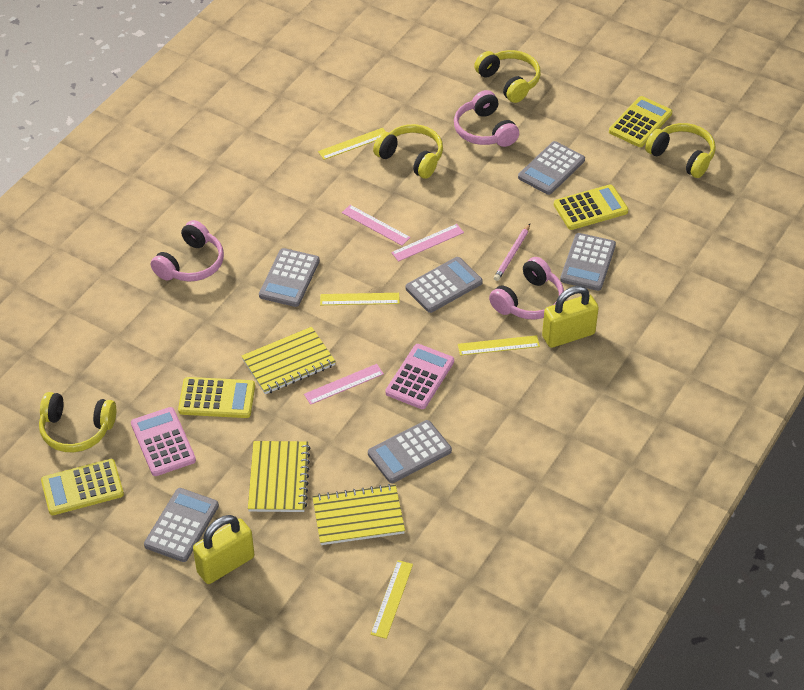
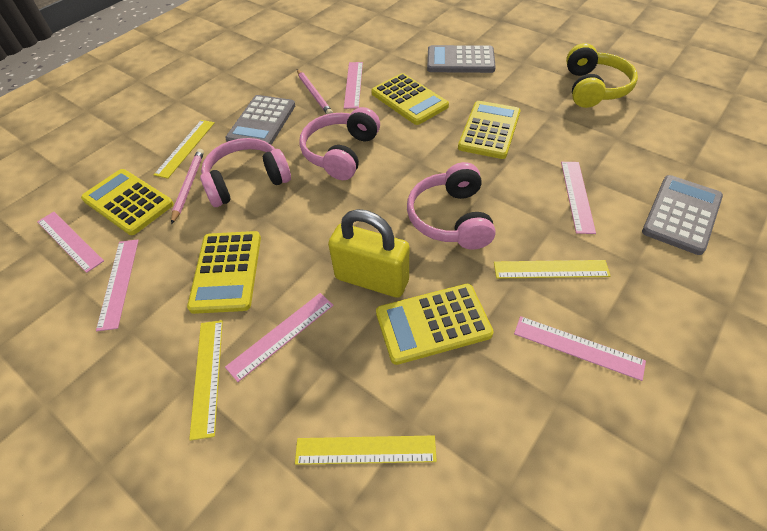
grey calculator: [144,488,219,562] [259,248,320,307] [368,420,452,483] [406,257,483,313] [518,141,585,195] [560,233,616,291] = 6 -> [225,95,295,145] [427,45,496,73] [642,175,723,255] = 3
pink calculator: [131,407,196,476] [385,344,454,409] = 2 -> none = 0
pink pencil: [494,224,530,281] = 1 -> [171,149,204,224] [297,69,333,114] = 2
pink ruler: [304,364,384,405] [342,205,411,246] [391,224,464,262] = 3 -> [37,212,104,273] [96,240,139,331] [225,293,334,382] [344,62,363,109] [514,316,646,381] [561,162,596,234] = 6
yellow calculator: [41,459,124,515] [178,377,255,418] [554,185,628,230] [609,96,672,147] = 4 -> [81,169,174,235] [187,231,261,314] [371,73,449,125] [376,284,494,365] [458,101,520,159] = 5
yellow headphones: [39,392,116,452] [373,124,443,179] [474,50,541,103] [645,123,716,178] = 4 -> [566,43,638,108] = 1
yellow notebook: [242,327,336,394] [248,441,310,512] [312,484,405,545] = 3 -> none = 0
yellow padlock: [193,515,254,584] [542,286,599,348] = 2 -> [328,209,409,298] = 1

